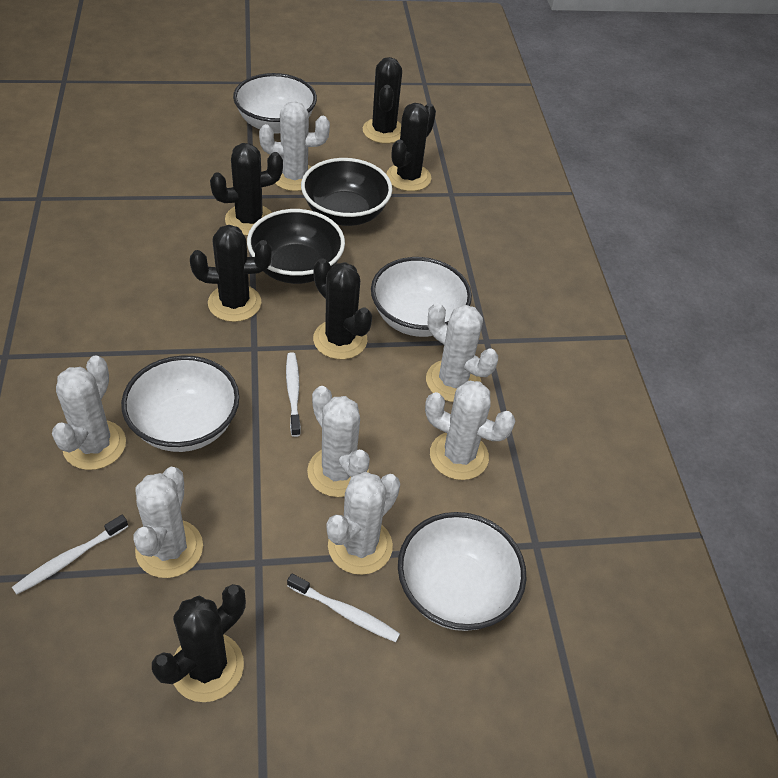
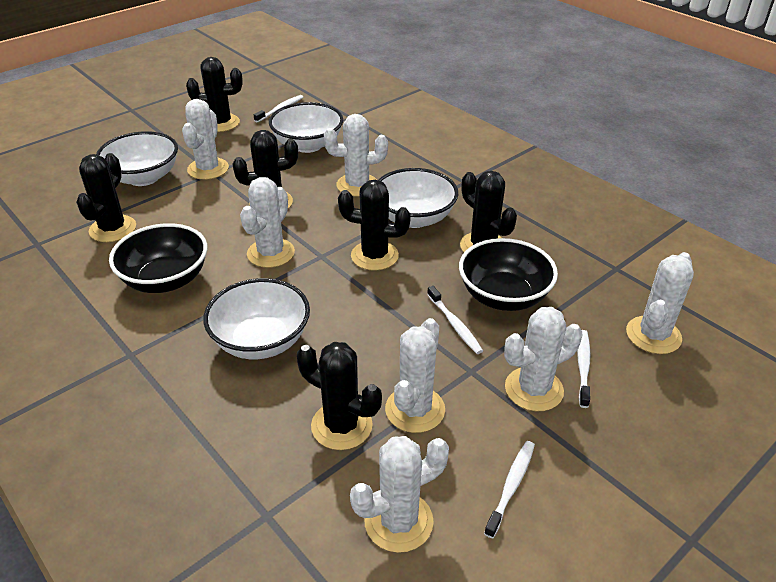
white toothbrush: [12,515,128,595] [286,352,301,437] [287,574,400,642] = 3 -> [254,95,303,122] [427,286,483,354] [484,441,535,538] [577,330,591,408] = 4

